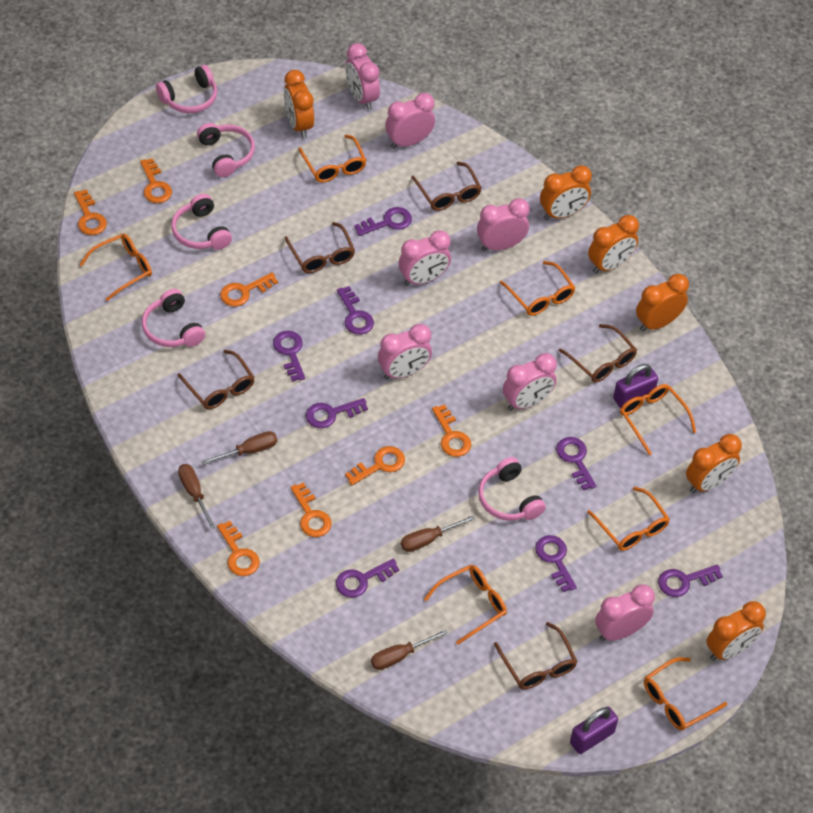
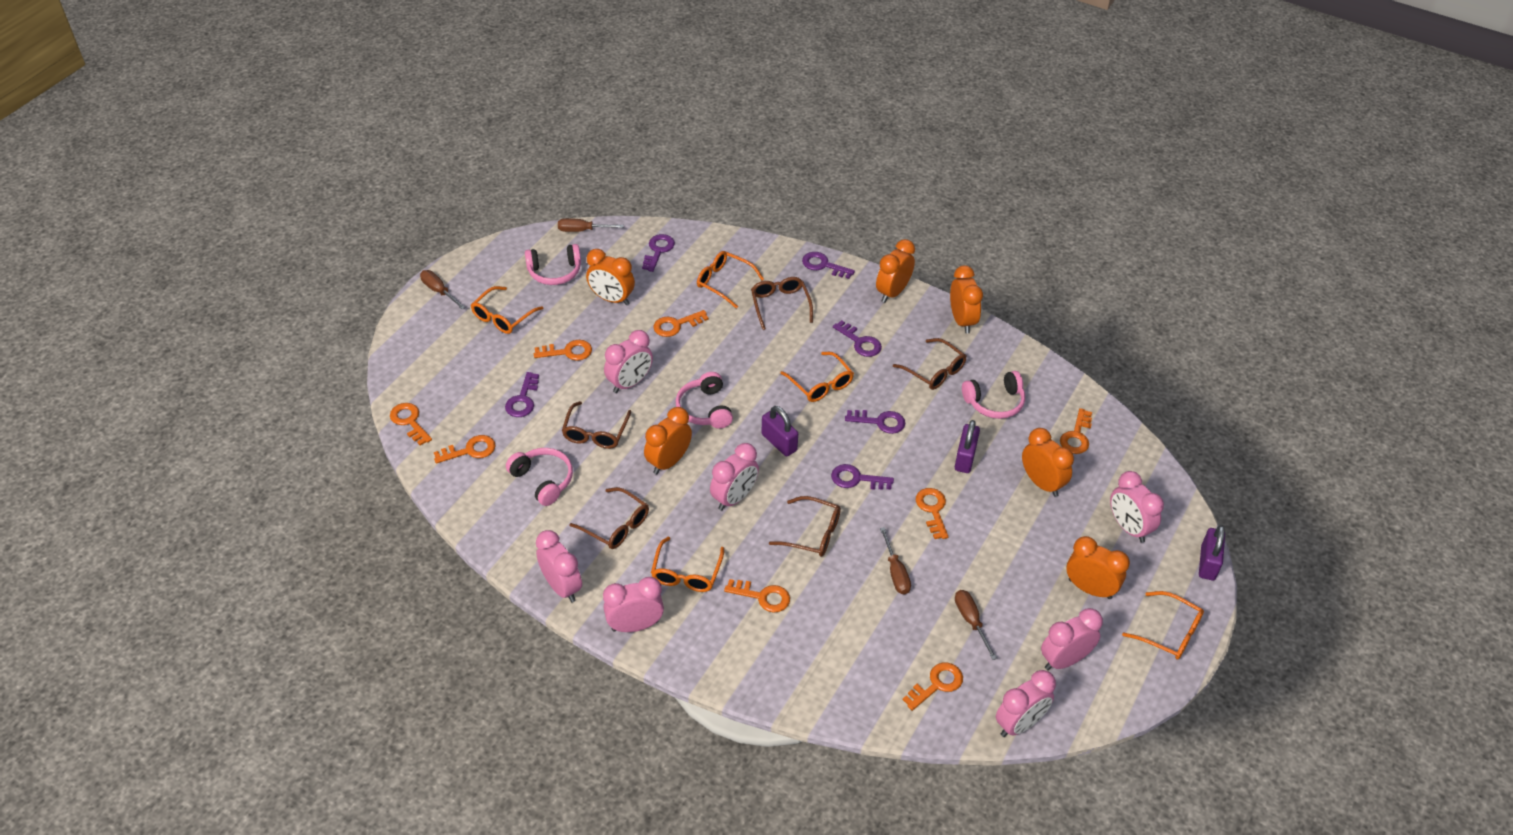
orange glasses: [79,234,152,301] [298,135,367,182] [424,565,507,645] [500,261,576,316] [587,487,670,551] [620,384,696,455] [644,657,727,730] = 7 -> [471,286,544,334] [651,537,724,592] [697,251,764,309] [780,352,854,402] [1122,591,1204,660] = 5
orange key: [74,189,107,235] [140,158,172,203] [217,521,260,576] [220,272,278,307] [290,482,332,537] [345,446,405,485] [432,404,471,457] = 7 -> [390,403,432,446] [434,435,495,464] [534,340,592,361] [653,310,709,337] [724,579,790,613] [903,662,963,711] [916,488,948,539] [1060,408,1092,454] = 8
pink headphones: [142,289,205,347] [156,65,217,113] [171,194,232,250] [197,123,255,177] [478,457,546,521] = 5 -> [506,448,573,506] [525,244,581,285] [676,372,733,429] [962,371,1025,419] = 4
purple key: [273,331,305,381] [306,398,368,428] [336,558,400,598] [337,286,374,335] [354,207,412,236] [535,535,577,592] [556,437,596,490] [658,565,723,597] = 8 -> [505,372,539,417] [642,234,675,272] [802,252,855,279] [831,464,894,490] [833,320,882,357] [845,410,905,434] = 6
purple padlock: [570,707,618,754] [613,364,658,408] = 2 -> [761,406,798,457] [955,420,980,473] [1199,525,1225,580] = 3

